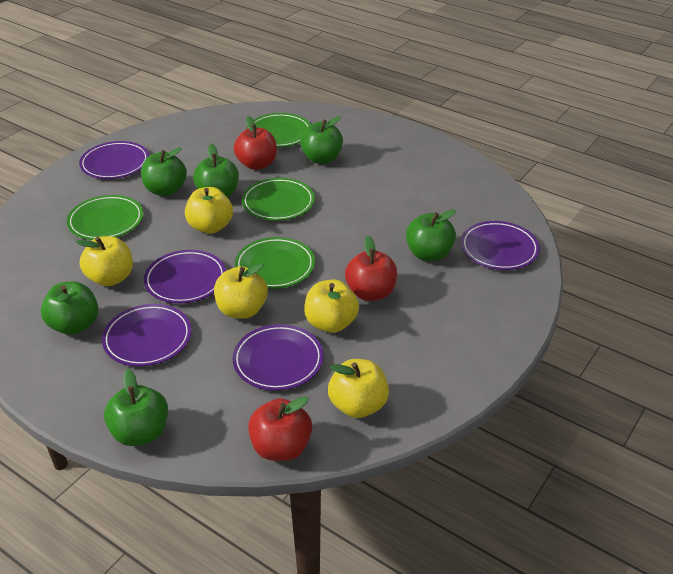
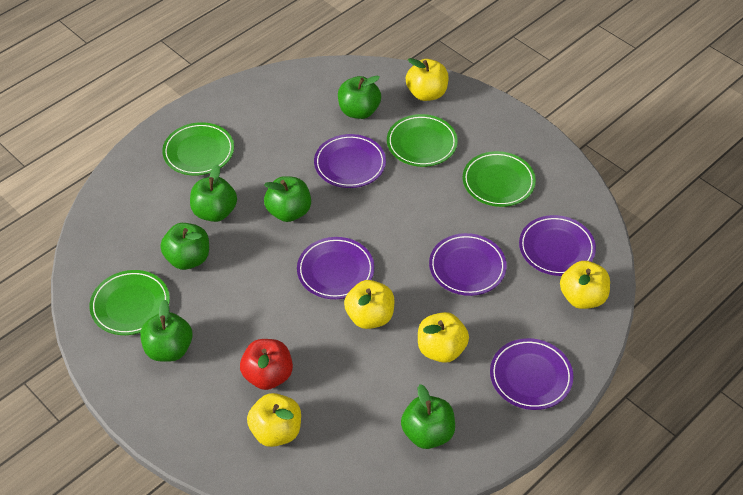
red apple: [234,116,277,170] [248,396,312,461] [345,236,397,301] = 3 -> [240,339,293,390] = 1

